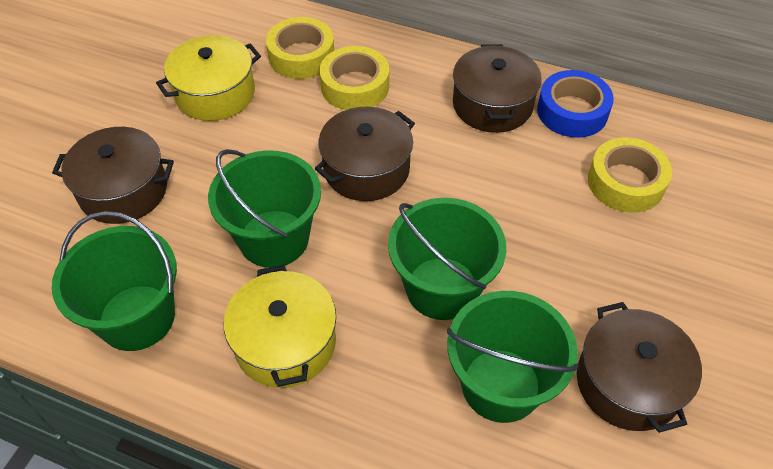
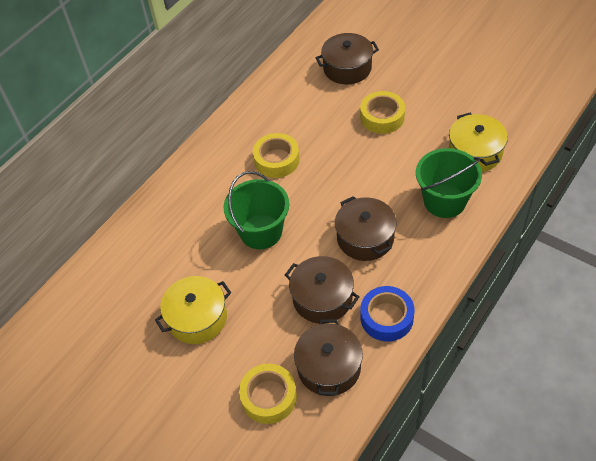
green bucket: [52,211,177,351] [208,149,321,268] [388,198,506,320] [447,291,579,423] = 4 -> [223,171,289,249] [416,148,482,218] = 2

